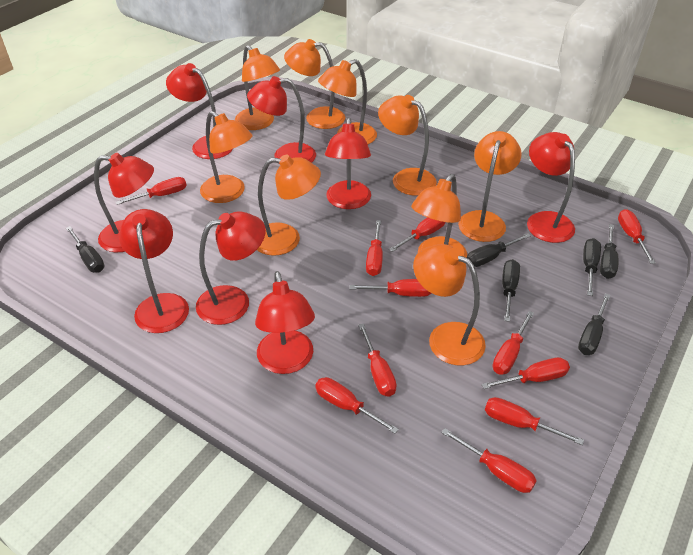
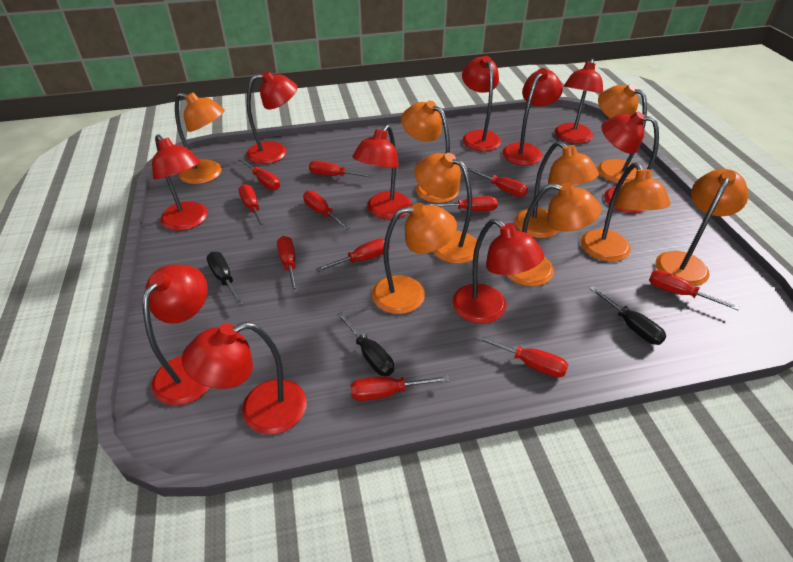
black screwdriver: [66,226,105,272] [467,233,531,267] [502,259,520,322] [578,293,611,355] [583,238,601,296] [600,224,618,279] = 6 -> [206,252,243,306] [337,312,394,376] [589,286,666,345] = 3
red lamp: [94,153,154,252] [119,209,189,333] [166,63,233,159] [196,212,266,325] [247,76,316,163] [255,271,315,374] [325,118,371,209] [527,132,575,243] = 8 -> [143,265,210,406] [152,134,208,231] [181,322,307,435] [247,71,297,164] [352,125,412,219] [452,219,544,324] [462,56,501,151] [502,68,563,165] [554,59,603,144] [601,111,659,213] = 10

